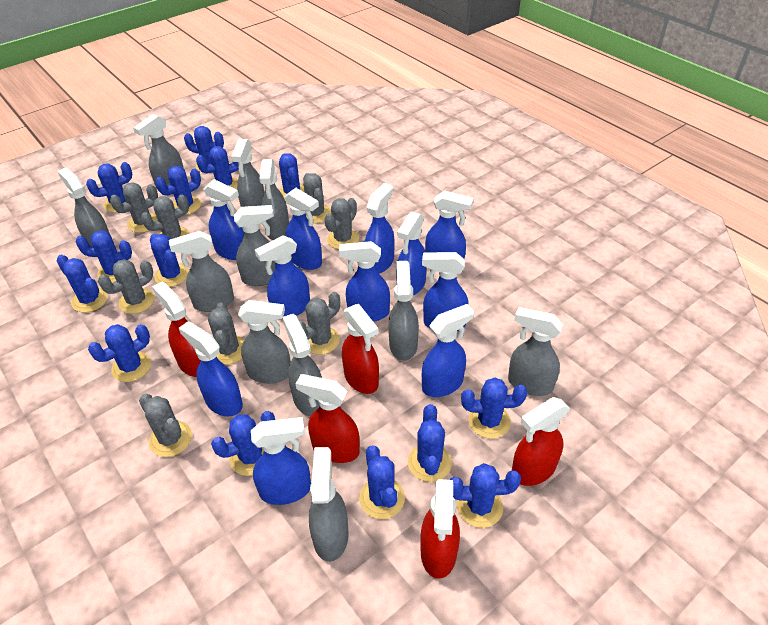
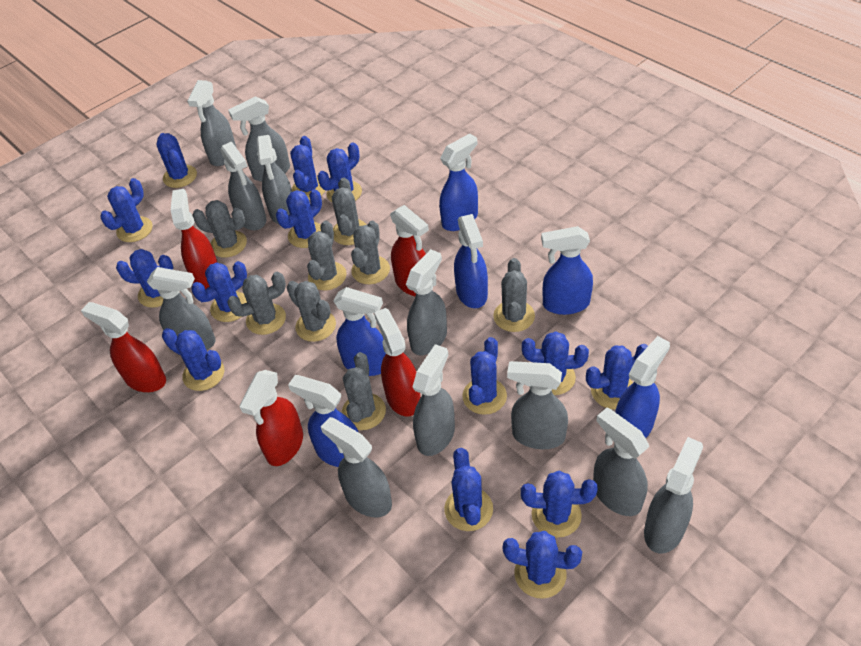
blue spray bottle: [179,321,243,416] [203,179,244,260] [251,417,311,505] [255,235,310,319] [284,188,322,270] [339,241,390,322] [365,183,395,273] [396,211,427,295] [422,252,469,331] [422,304,474,397] [425,190,474,259] = 11 -> [288,375,358,467] [333,287,386,376] [439,133,478,231] [454,214,488,308] [541,226,593,315] [615,336,670,438] = 6

